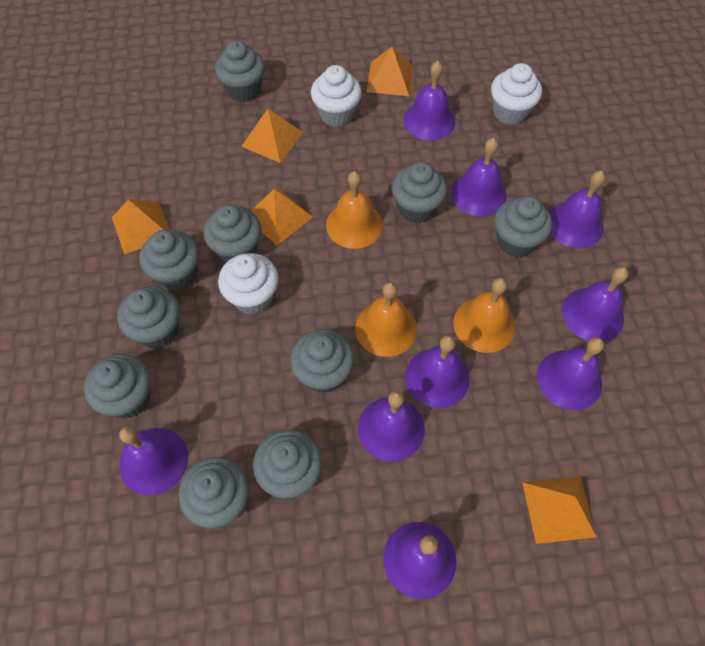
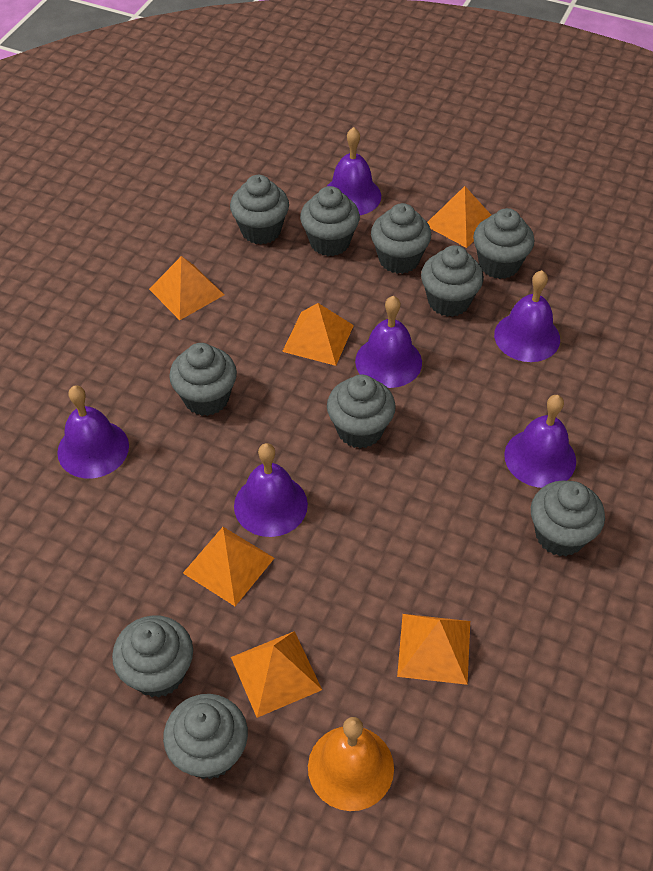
orange bell: [326,171,383,249] [355,282,417,357] [453,278,515,353] = 3 -> [308,717,394,811] = 1
orange pyramid: [112,199,170,254] [241,109,303,163] [251,189,313,245] [366,47,413,96] [522,476,597,544] = 5 -> [149,256,224,320] [183,527,274,606] [231,631,322,718] [282,303,354,366] [397,614,470,685] [427,186,491,248] = 6
purple bell: [119,426,188,495] [358,391,425,462] [383,522,457,599] [404,61,455,140] [405,335,470,408] [451,138,507,216] [537,337,604,410] [549,171,606,248] [562,267,629,341] = 9 -> [57,385,129,479] [234,443,308,537] [326,127,381,215] [355,296,422,388] [494,270,560,362] [504,395,576,488] = 6
white cupcake: [218,253,279,314] [311,65,362,127] [491,63,542,125] = 3 -> none = 0

